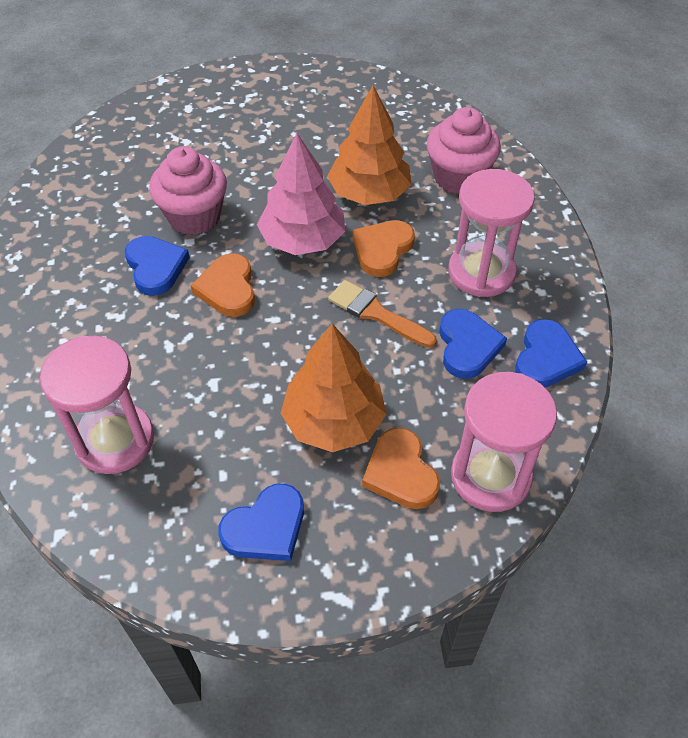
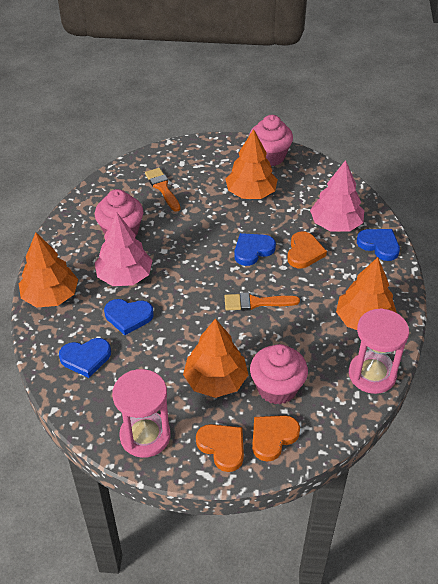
orange brush: [328,280,437,348] = 1 -> [145,168,180,212] [225,293,300,311] = 2
orange tree: [281,324,387,452] [327,85,412,205] = 2 -> [19,233,78,308] [183,318,248,398] [225,129,278,199] [336,257,397,330] = 4
pink cupcake: [149,146,227,235] [426,107,501,194] = 2 -> [95,189,143,238] [249,115,293,166] [250,344,308,405] = 3
pink hourglass: [40,336,154,474] [448,169,535,297] [451,372,557,512] = 3 -> [112,369,171,458] [349,308,409,394] = 2
pink tree: [257,133,345,255] = 1 -> [95,212,153,286] [310,160,364,232] = 2

